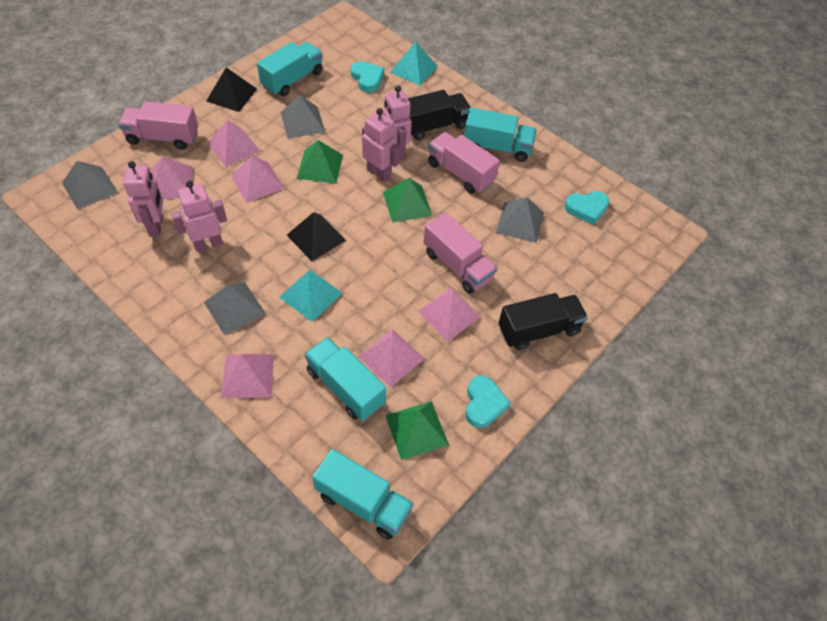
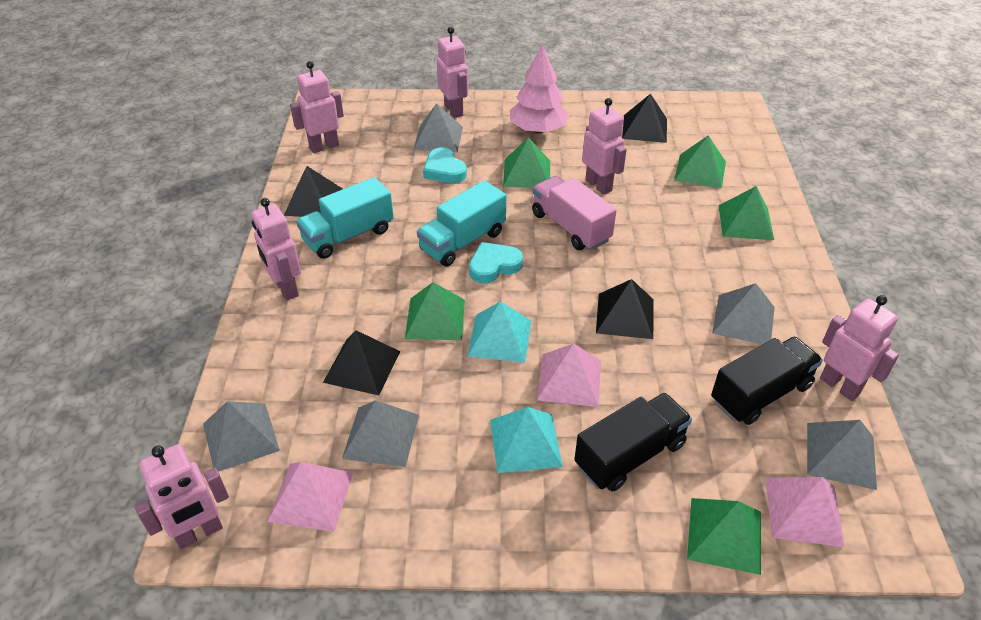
black pyramid: [206,67,257,112] [287,212,346,261] = 2 -> [284,166,343,217] [323,330,400,395] [596,279,654,339] [622,94,667,143] = 4
green pyramid: [297,140,343,184] [383,178,433,223] [385,401,449,460] = 3 -> [405,282,465,340] [503,137,550,188] [674,135,726,189] [687,498,761,575] [719,186,774,240] = 5
grey pyramid: [62,161,118,210] [204,282,266,335] [281,95,325,138] [496,197,544,243] = 4 -> [203,401,280,472] [342,400,419,467] [413,103,463,152] [712,283,775,345] [807,420,877,490] = 5
pink pyramid: [151,156,193,199] [207,120,260,167] [221,354,274,398] [231,156,284,203] [358,329,425,388] [418,288,481,341] = 6 -> [267,462,353,532] [537,344,601,407] [766,477,845,547] = 3
pink robot: [123,161,163,237] [172,181,227,252] [362,108,400,182] [383,85,412,160] = 4 -> [135,444,229,549] [251,198,301,301] [290,61,344,153] [436,27,468,118] [582,98,627,195] [820,295,899,401] = 6
pink tree: none = 0 -> [510,44,569,134] = 1
pink truck: [118,101,198,150] [423,212,497,294] [428,132,500,194] = 3 -> [532,176,617,250] = 1
turquoise heart: [351,61,384,93] [465,376,511,428] [565,191,609,225] = 3 -> [423,147,467,183] [469,242,523,284] = 2
turquoise truck: [257,42,323,96] [305,337,386,421] [312,449,414,540] [464,108,536,162] = 4 -> [296,177,394,259] [417,180,506,267] = 2

